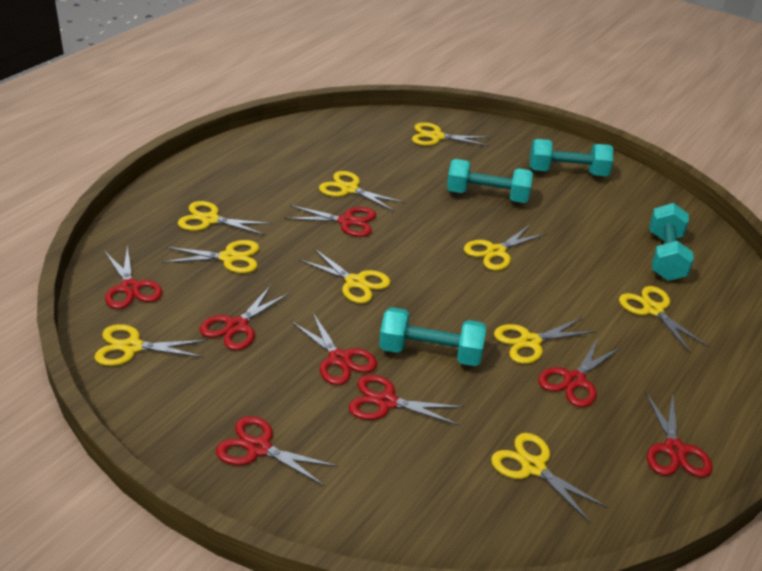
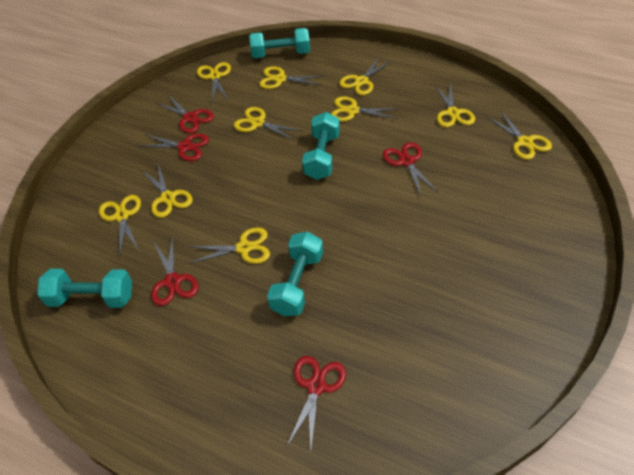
red scissors: [104,245,162,309] [200,285,290,350] [216,416,338,486] [285,205,376,237] [291,312,377,385] [348,375,464,426] [538,338,621,407] [646,392,713,477] = 8 -> [138,133,209,161] [151,235,199,306] [156,95,214,133] [287,356,346,449] [383,142,438,195] = 5

